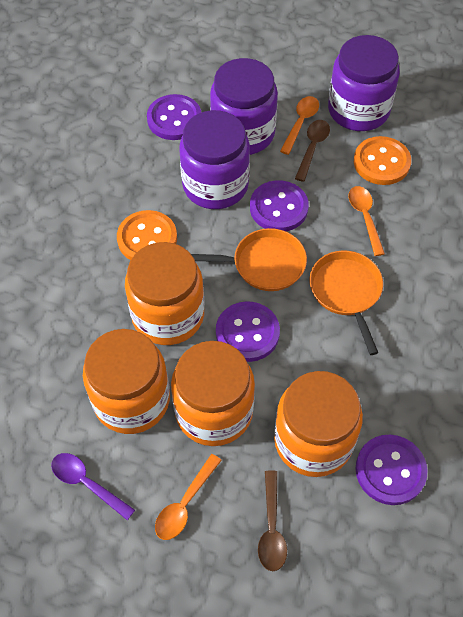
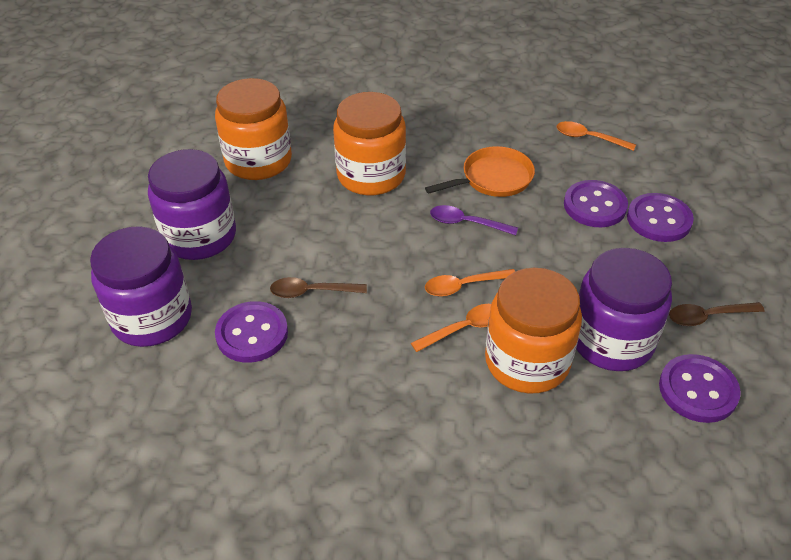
orange button: [117,210,177,260] [354,136,411,185] = 2 -> none = 0
orange jar: [83,329,170,434] [125,242,204,345] [171,341,255,446] [274,371,363,477] = 4 -> [215,78,292,180] [333,92,406,195] [485,268,582,393] = 3
orange pan: [191,228,307,291] [309,251,383,355] = 2 -> [425,146,535,197] = 1

